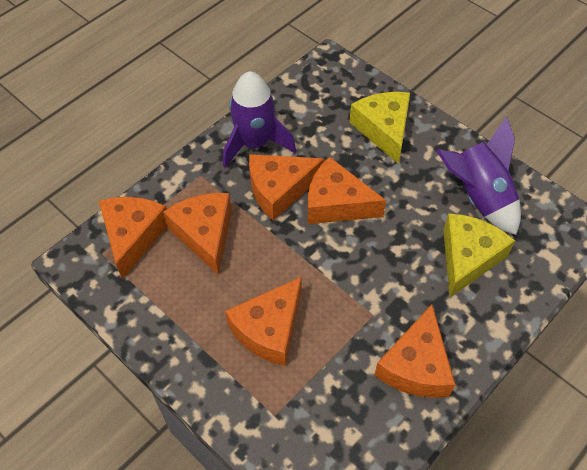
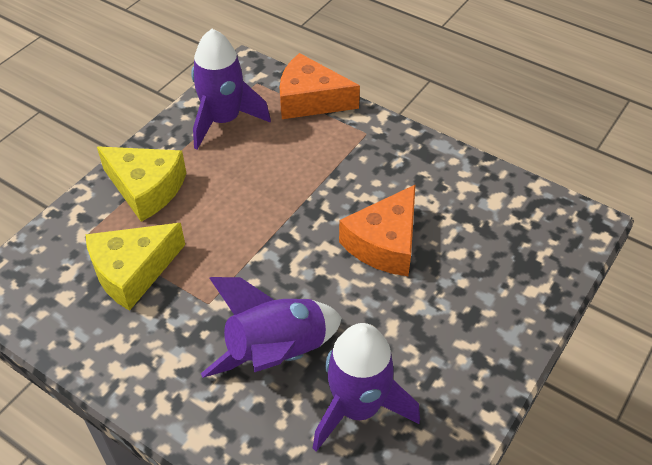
orange cheese: [99,197,167,279] [163,193,232,275] [225,277,302,366] [249,154,324,221] [308,157,386,224] [374,304,455,398] = 6 -> [280,53,360,119] [339,184,416,276] = 2
purple rocket: [223,71,296,168] [436,116,521,235] = 2 -> [191,29,271,149] [201,277,342,378] [313,323,420,452] = 3

